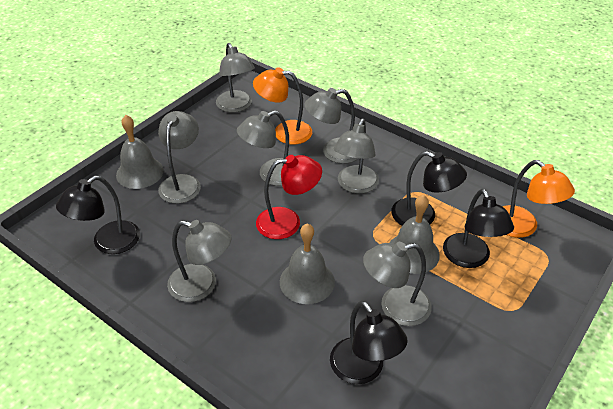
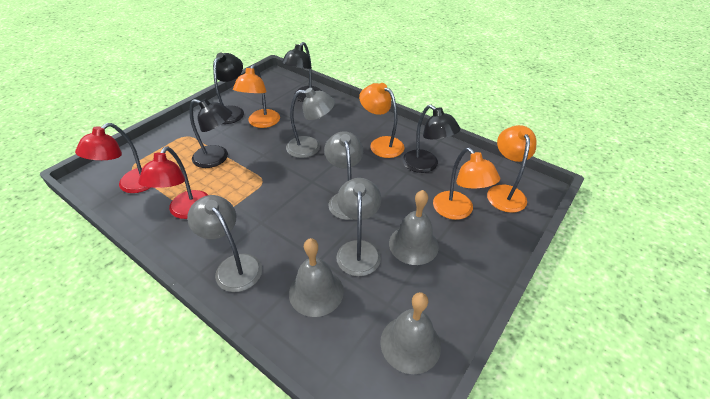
grey lamp: [158,111,201,204] [167,220,232,302] [216,43,255,113] [237,110,289,186] [304,88,359,164] [334,119,379,194] [363,242,432,326] = 7 -> [187,195,262,292] [286,88,335,158] [324,131,363,220] [336,178,381,276] = 4
orange lamp: [253,67,312,145] [502,160,575,238] = 2 -> [233,64,280,128] [359,83,404,158] [433,147,500,220] [487,125,536,213] = 4
red lamp: [256,155,322,239] = 1 -> [75,123,151,193] [138,147,208,219] = 2

